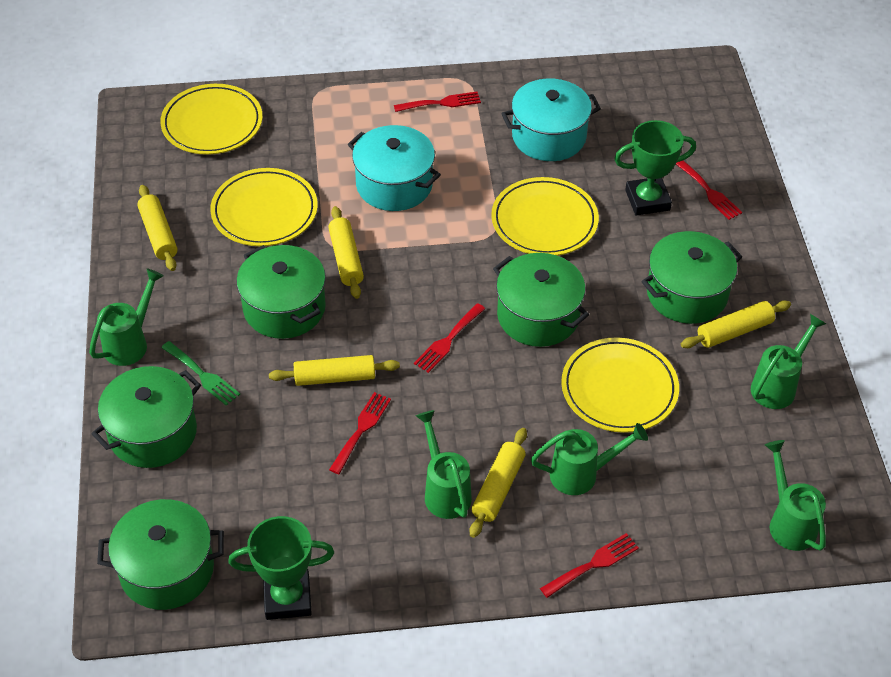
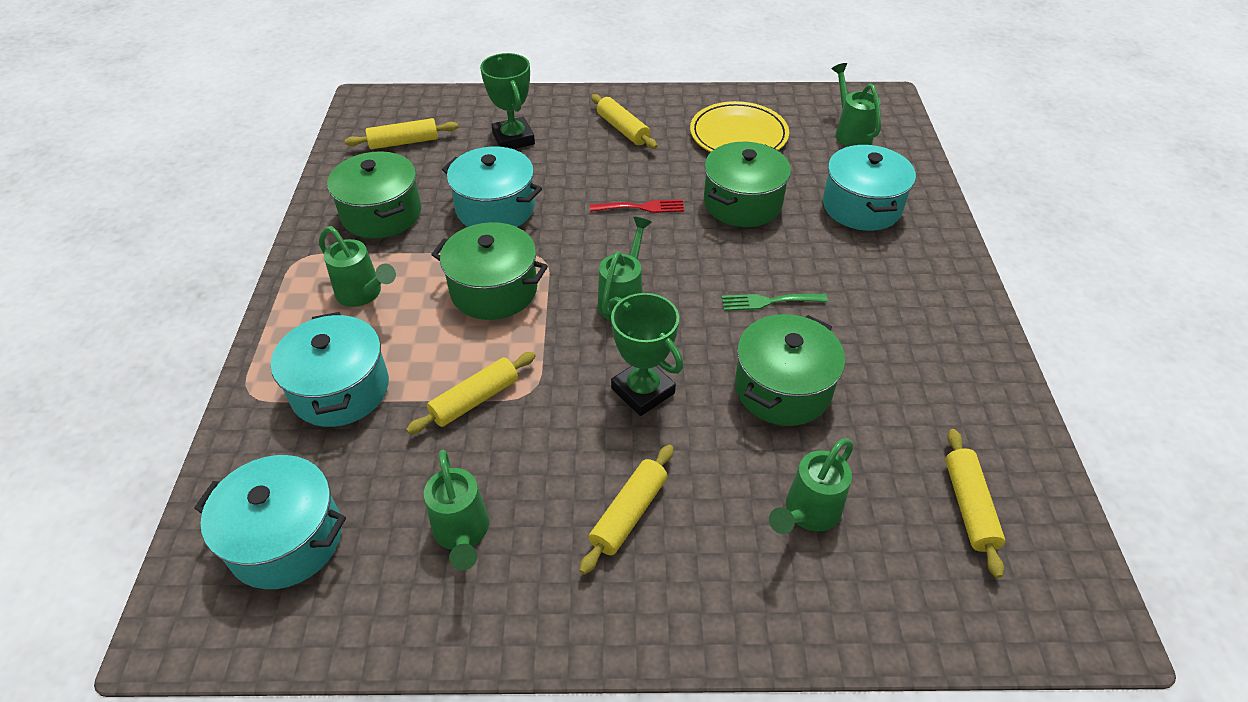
green pot: [91,366,201,468] [97,499,224,610] [236,245,326,339] [493,253,589,347] [641,231,742,324] = 5 -> [327,151,421,239] [431,222,548,320] [704,142,791,227] [735,314,845,426] = 4
red fork: [329,392,391,474] [394,92,481,112] [414,303,485,373] [540,533,639,598] [676,160,742,220] = 5 -> [590,199,684,213] = 1
turquoise pot: [348,125,441,211] [501,78,601,161] = 2 -> [194,455,346,589] [271,312,389,427] [442,147,542,227] [823,145,916,231] = 4
yellow plate: [160,84,263,155] [210,168,318,246] [491,177,599,256] [561,337,679,433] = 4 -> [690,101,789,152] = 1

